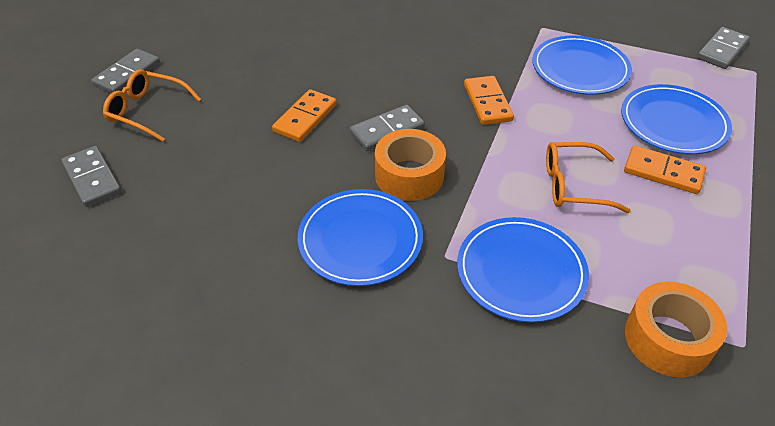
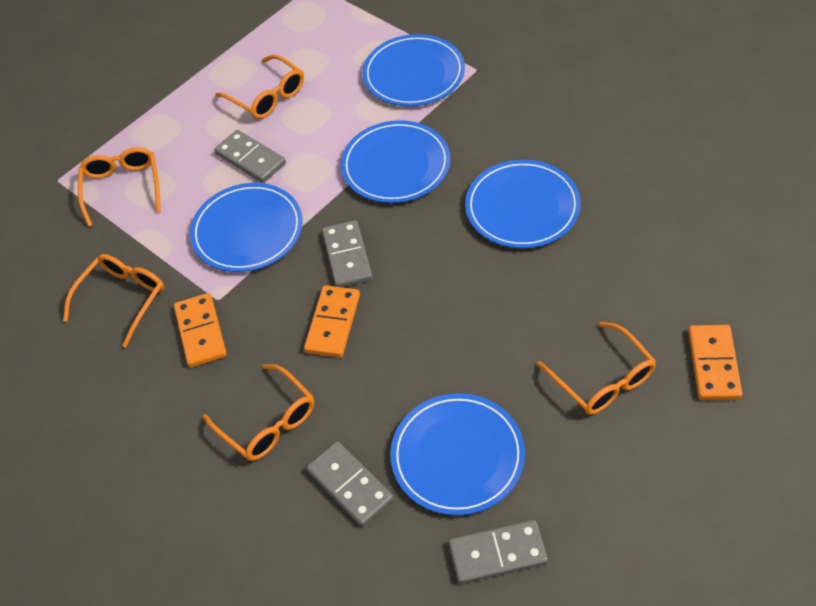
blue plate: [298,189,423,286] [457,217,589,323] [532,36,632,95] [621,84,732,154] = 4 -> [190,183,303,272] [341,120,450,203] [362,34,465,106] [390,393,525,515] [465,160,581,248] = 5
orange glasses: [103,69,201,142] [546,142,631,213] = 2 -> [63,254,164,347] [78,147,161,227] [203,364,314,461] [215,54,304,119] [537,322,656,415] = 5
orange tape: [375,129,446,201] [625,282,727,377] = 2 -> none = 0

